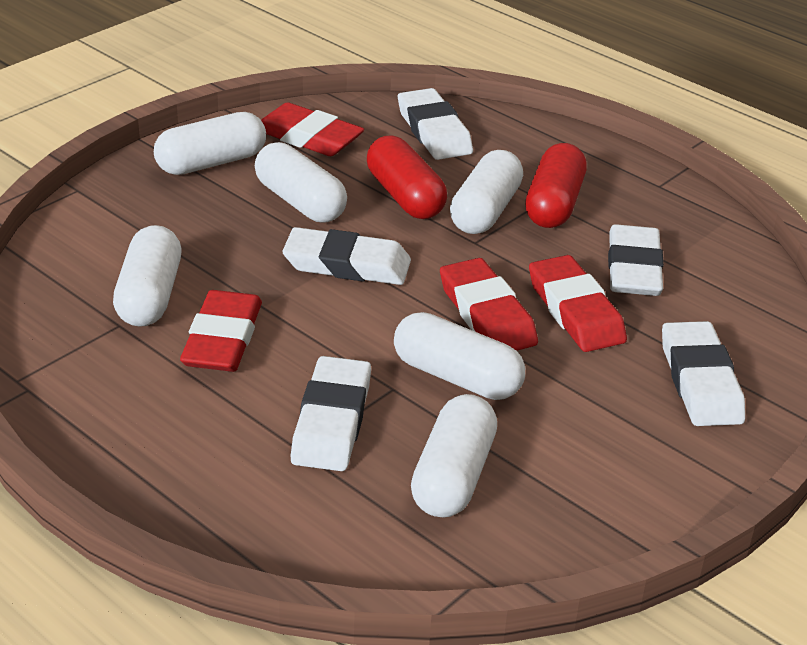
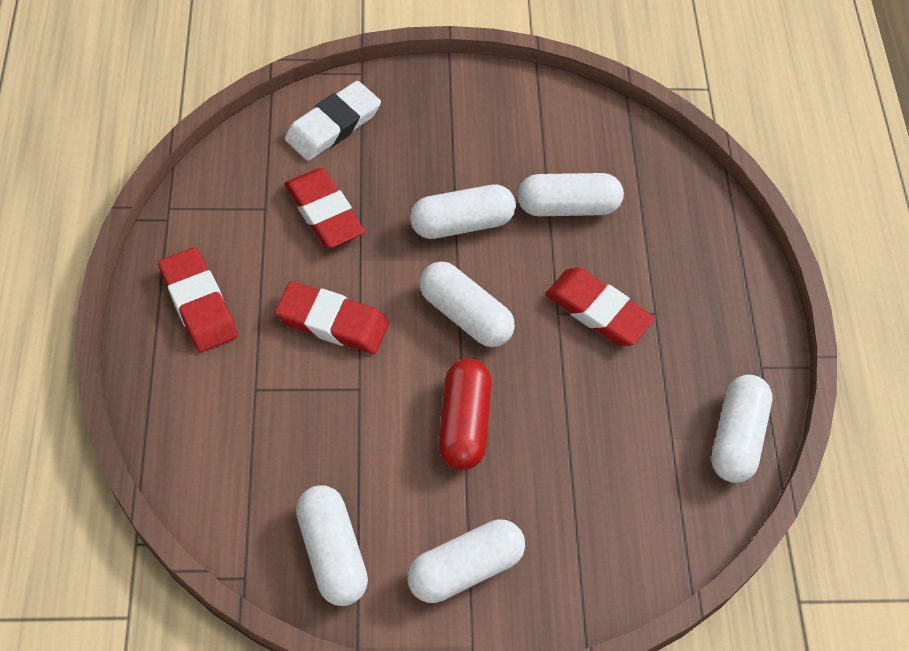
red capsule: [367,136,447,219] [525,143,587,228] = 2 -> [439,358,491,470] = 1
white eraser: [283,227,411,285] [291,356,371,471] [398,88,473,160] [608,224,664,296] [662,321,745,426] = 5 -> [285,81,381,161] = 1

